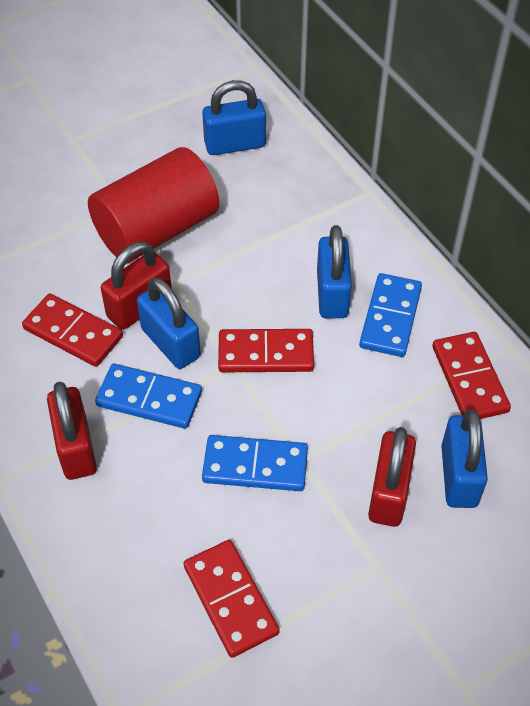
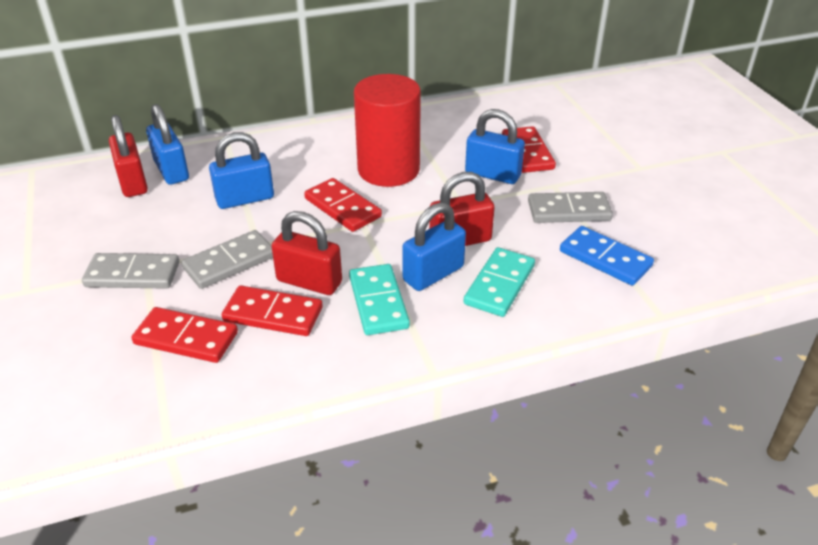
blue domino: [95,364,202,429] [202,435,308,491] [359,273,422,357] = 3 -> [560,226,654,286] = 1
grey domino: none = 0 -> [82,253,179,289] [181,230,273,289] [528,192,613,223] = 3
turquoise domino: none = 0 -> [349,264,410,335] [464,247,535,317] = 2

